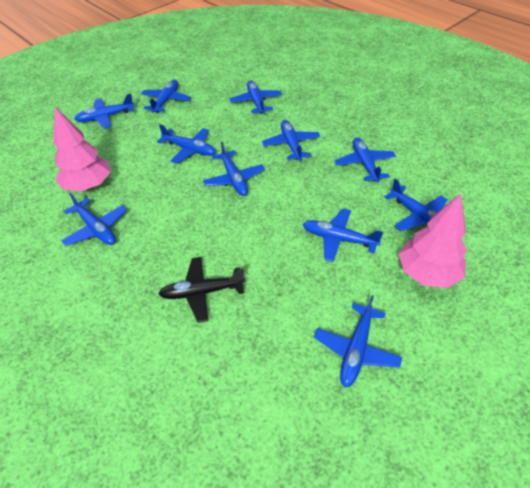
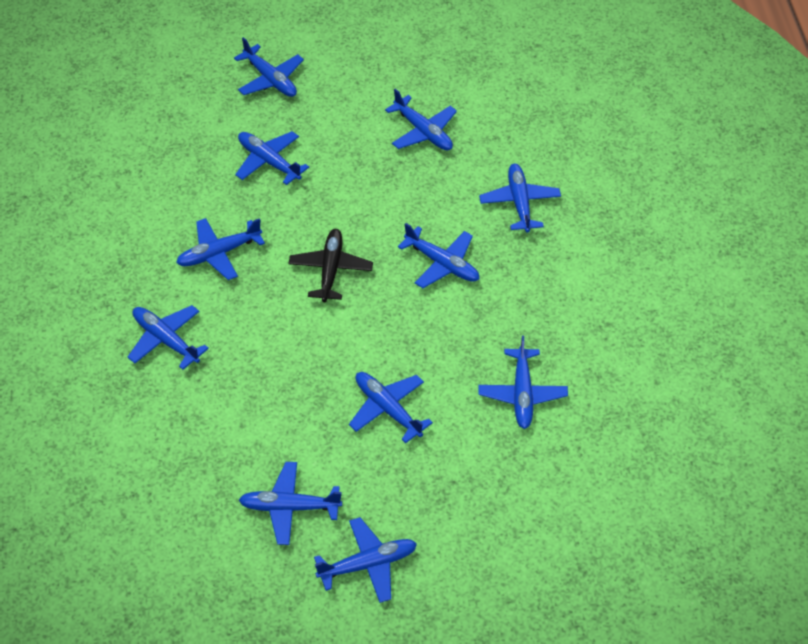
pink tree: [53,107,111,191] [399,194,467,288] = 2 -> none = 0

